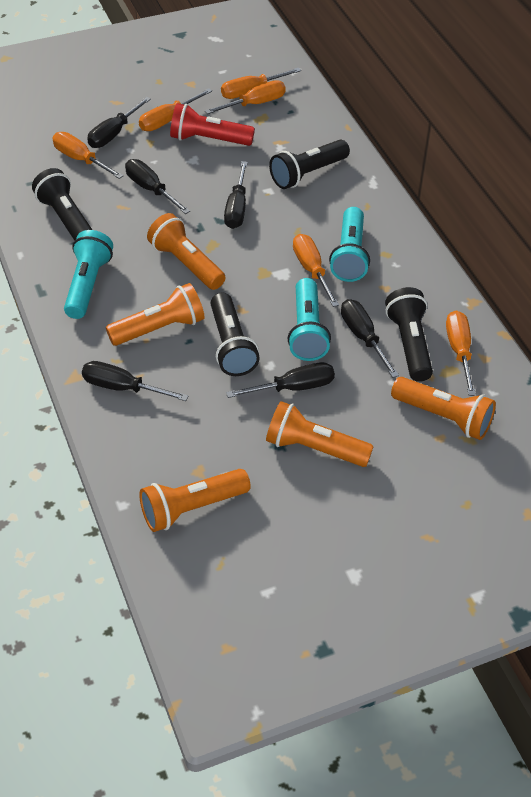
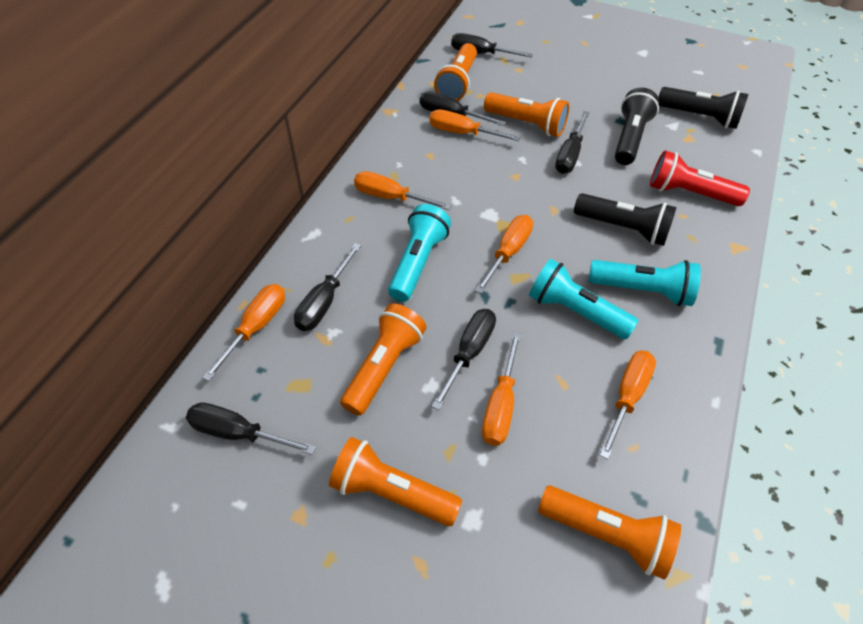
black flashlight: [32,168,92,241] [210,293,260,376] [269,140,350,189] [385,287,433,382] = 4 -> [574,193,677,246] [615,88,659,165] [658,87,748,129] = 3

